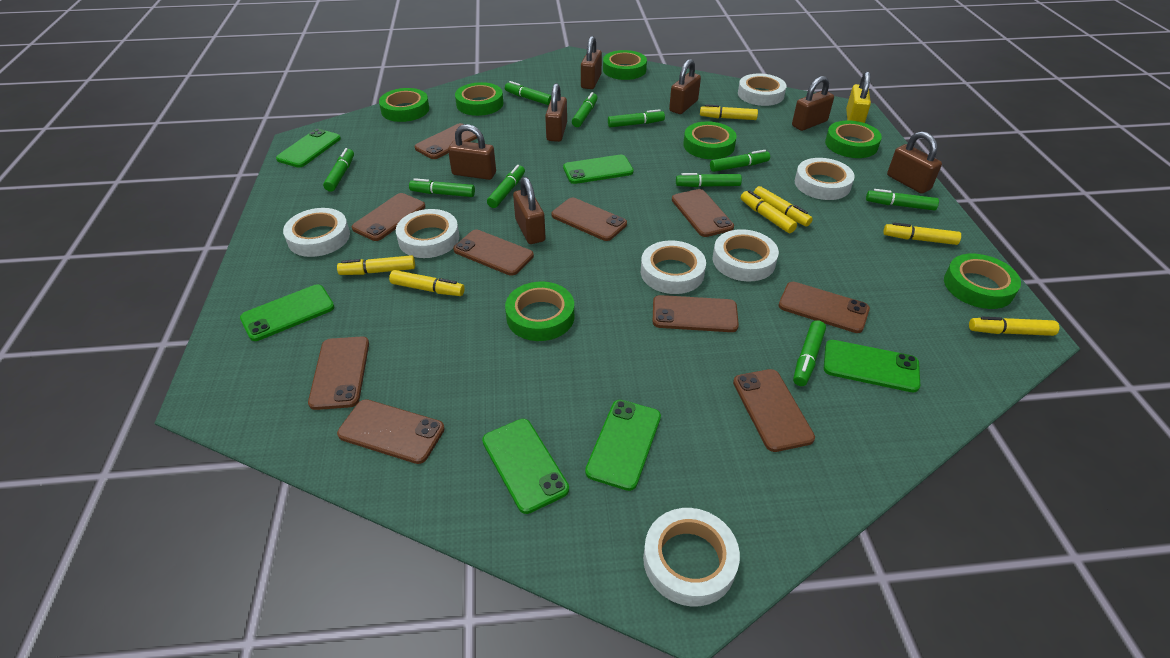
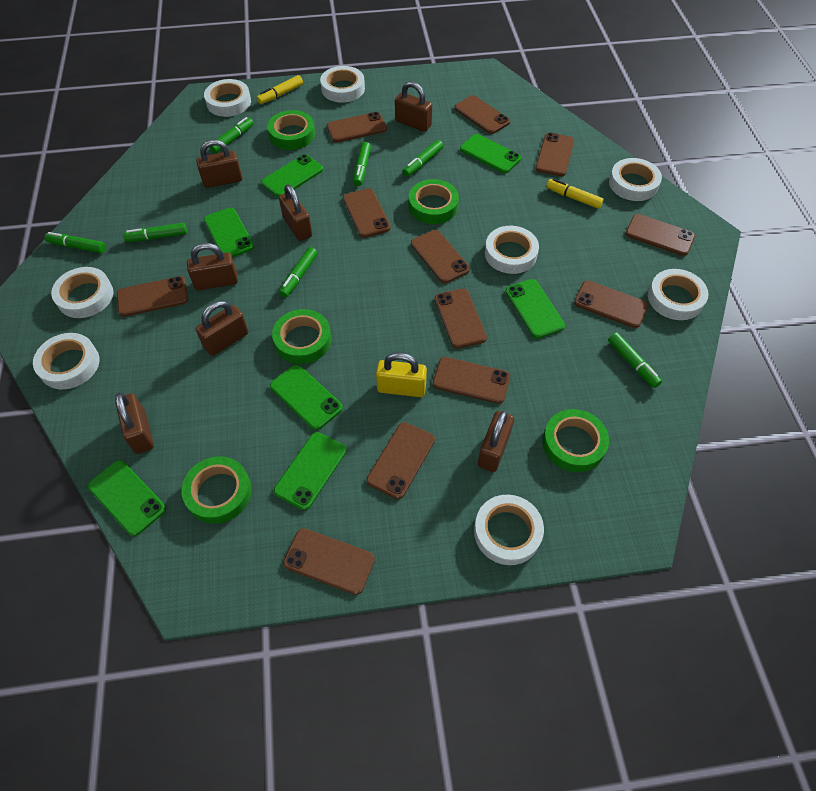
brown phone: [308,336,369,410] [337,399,445,464] [352,193,425,241] [415,123,477,159] [453,230,534,276] [551,198,627,241] [653,295,739,332] [672,189,734,237] [733,369,815,452] [779,282,870,333] = 10 -> [117,276,188,317] [283,528,375,595] [327,112,387,142] [343,188,391,238] [367,422,435,499] [411,230,470,283] [433,357,510,404] [434,289,487,349] [454,95,510,134] [536,133,574,176] [574,280,648,328] [625,214,695,256] = 12
green marker: [323,148,354,192] [409,178,475,197] [487,165,525,208] [505,81,551,105] [572,92,597,127] [608,109,665,127] [676,173,742,187] [710,150,770,172] [793,320,826,386] [866,189,939,210] = 10 -> [45,232,106,253] [123,223,187,242] [209,117,254,153] [279,247,318,298] [353,142,371,186] [402,140,443,177] [608,333,662,388] = 7
green phone: [240,284,334,341] [276,129,341,167] [482,419,569,514] [563,155,634,184] [585,400,661,491] [824,340,920,392] = 6 -> [88,460,166,536] [204,208,254,257] [261,154,323,197] [270,365,343,430] [274,432,347,510] [460,134,521,173] [505,279,565,339] = 7
green tape: [379,88,429,122] [455,82,503,116] [505,282,574,341] [603,50,647,80] [683,121,737,159] [825,120,882,158] [944,254,1021,309] = 7 -> [182,456,252,524] [267,110,315,150] [272,309,332,364] [409,179,459,224] [542,409,609,472] = 5
white tape: [283,208,350,257] [396,209,459,258] [641,240,706,294] [643,508,740,606] [713,229,779,282] [738,74,786,106] [794,158,855,200] = 7 -> [33,333,100,389] [51,267,114,318] [204,79,251,117] [320,66,365,103] [474,495,544,565] [485,226,539,274] [609,158,662,201] [648,269,709,320] = 8
yellow marker: [337,255,415,275] [389,270,465,296] [700,104,758,120] [741,190,797,233] [753,186,813,226] [883,222,961,245] [969,317,1059,336] = 7 -> [257,75,303,104] [547,179,604,209] = 2

